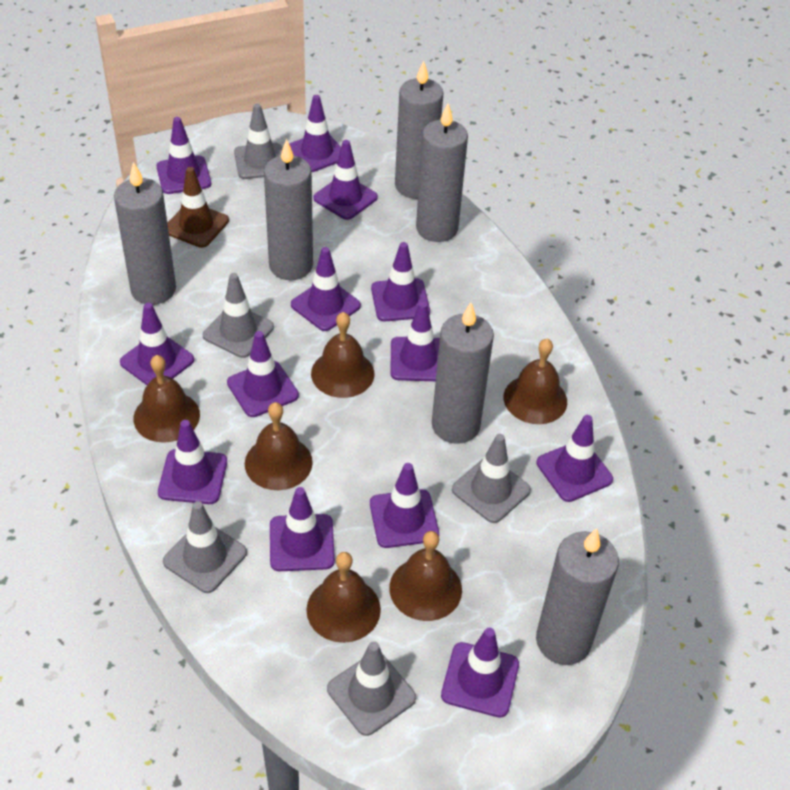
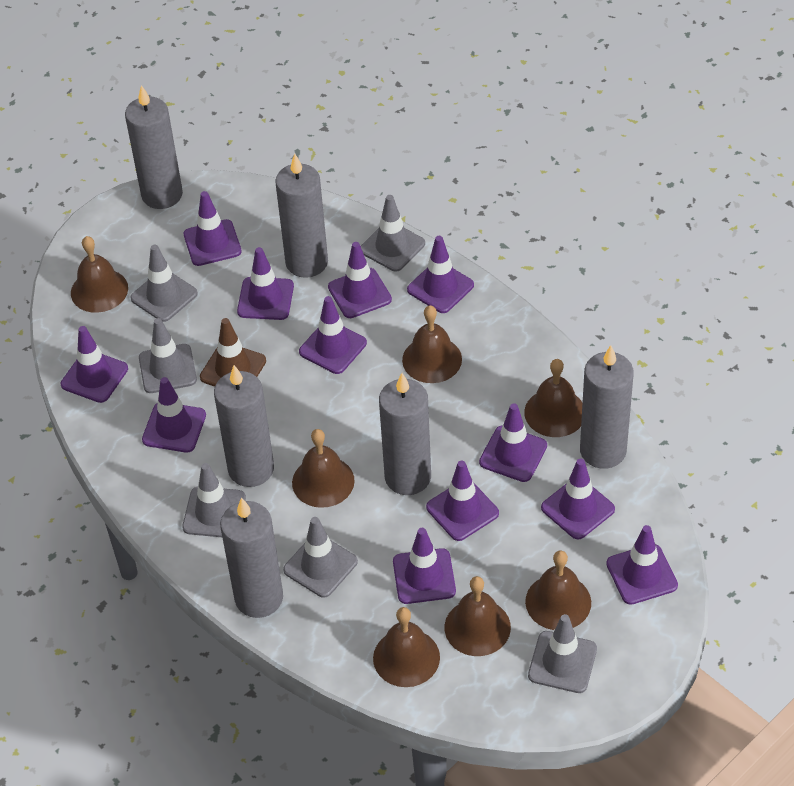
brown bell: [133,355,200,443] [245,402,313,490] [306,552,381,643] [311,312,374,398] [389,531,462,621] [504,339,567,424] = 6 -> [71,236,128,313] [292,429,355,508] [373,607,440,687] [402,306,462,383] [444,576,511,656] [524,359,582,437] [525,551,591,630] = 7
grey traffic cone: [163,501,247,593] [203,273,274,358] [234,103,282,179] [327,641,416,736] [452,434,531,523] = 5 -> [130,245,198,322] [139,318,197,393] [182,463,246,537] [283,517,358,598] [361,195,425,271] [528,614,597,693] = 6
purple traffic cone: [120,303,194,385] [156,117,211,194] [158,420,227,504] [227,331,299,417] [270,487,335,571] [289,95,341,172] [291,247,361,331] [313,140,378,220] [370,463,439,548] [371,242,430,321] [391,302,440,381] [441,627,519,718] [536,415,613,502] = 13 -> [61,326,128,403] [142,377,206,453] [184,191,241,266] [237,247,294,320] [299,296,367,374] [328,242,392,318] [393,528,456,604] [407,236,474,313] [426,460,499,541] [479,403,547,482] [541,459,615,539] [606,525,678,605] = 12

